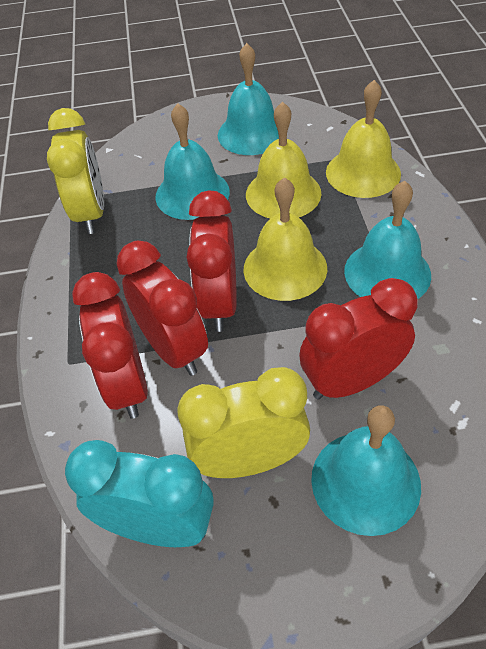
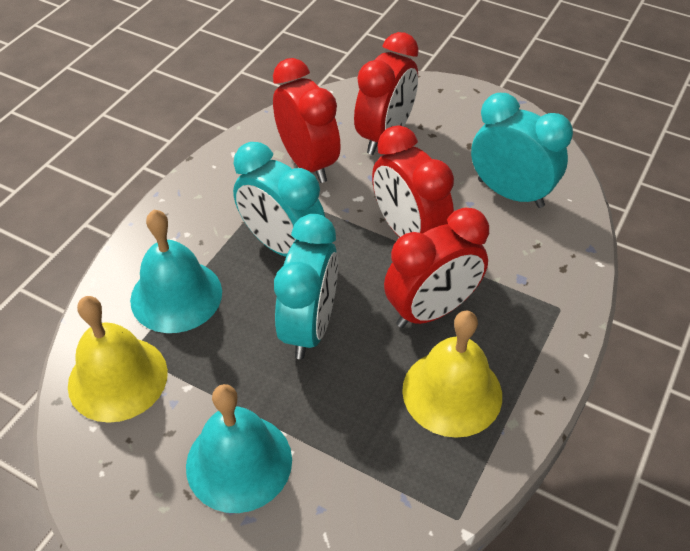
turquoise bell: [155,103,230,220] [218,43,279,155] [311,405,421,536] [344,181,431,299] = 4 -> [130,210,222,333] [186,384,292,513] = 2
turquoise clock: [65,440,214,547] = 1 -> [233,142,325,257] [274,214,338,359] [471,93,573,208] = 3
yellow bell: [244,177,327,301] [246,102,321,218] [326,80,401,198] = 3 -> [68,296,168,423] [402,310,502,438] = 2
yellow clock: [47,108,104,234] [178,367,310,478] = 2 -> none = 0

